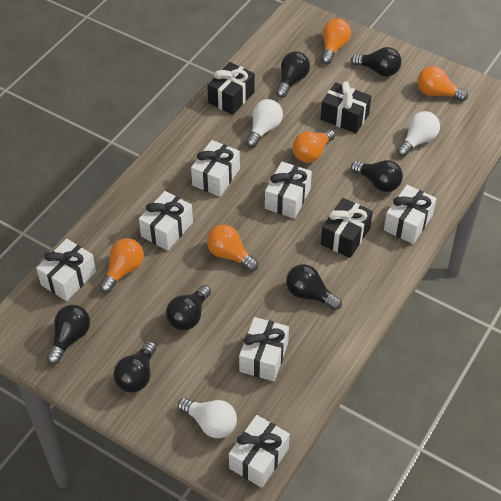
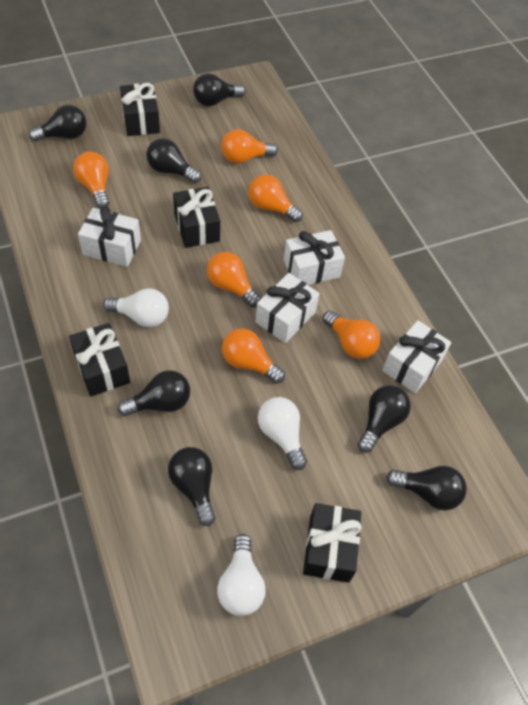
black gift: [207,62,255,115] [321,81,371,133] [321,198,373,258] = 3 -> [69,323,130,397] [120,83,160,136] [173,187,220,248] [303,503,362,583] = 4
orange light bulb: [100,238,144,293] [207,224,258,271] [293,129,335,163] [321,19,351,64] [417,66,468,102] = 5 -> [73,152,109,208] [207,252,261,308] [221,129,278,163] [222,329,285,384] [248,175,303,222] [323,311,380,359] = 6
white gift: [36,239,96,301] [139,191,193,251] [191,140,240,197] [229,415,290,488] [239,317,289,381] [265,162,312,219] [384,185,437,244] = 7 -> [78,205,141,267] [255,273,320,343] [284,230,345,285] [382,320,451,393] = 4

